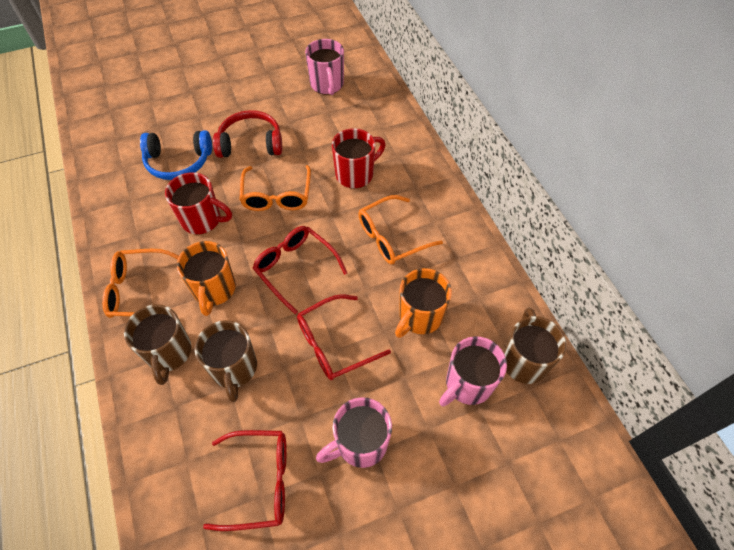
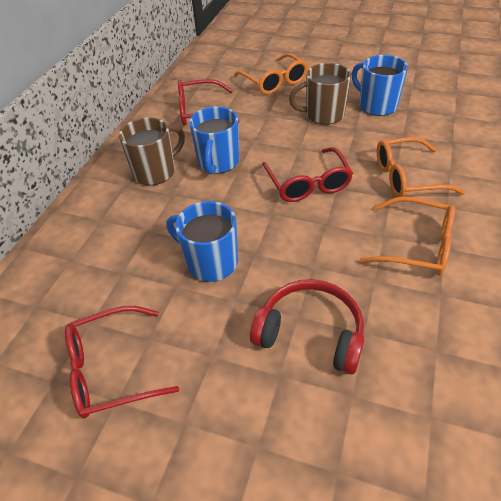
blue headphones: [140,130,212,180] = 1 -> none = 0
blue mug: none = 0 -> [167,201,238,282] [189,106,239,175] [352,55,408,116] = 3
brown mug: [124,304,191,385] [195,320,257,402] [503,308,566,384] = 3 -> [119,118,185,185] [289,63,351,125] = 2
orange mug: [177,241,236,316] [395,268,452,338] = 2 -> none = 0
pink mug: [305,39,344,95] [316,397,392,468] [439,336,507,407] = 3 -> none = 0
red mug: [165,172,232,234] [332,128,386,189] = 2 -> none = 0

